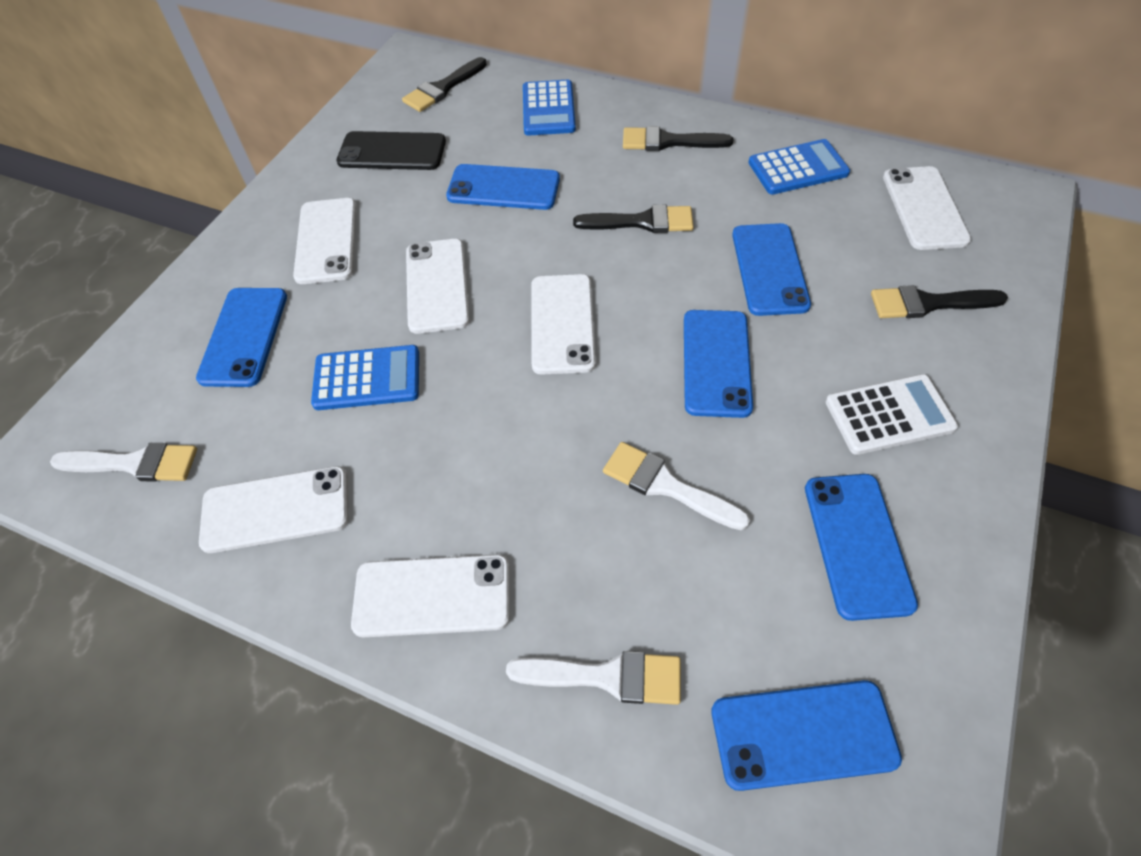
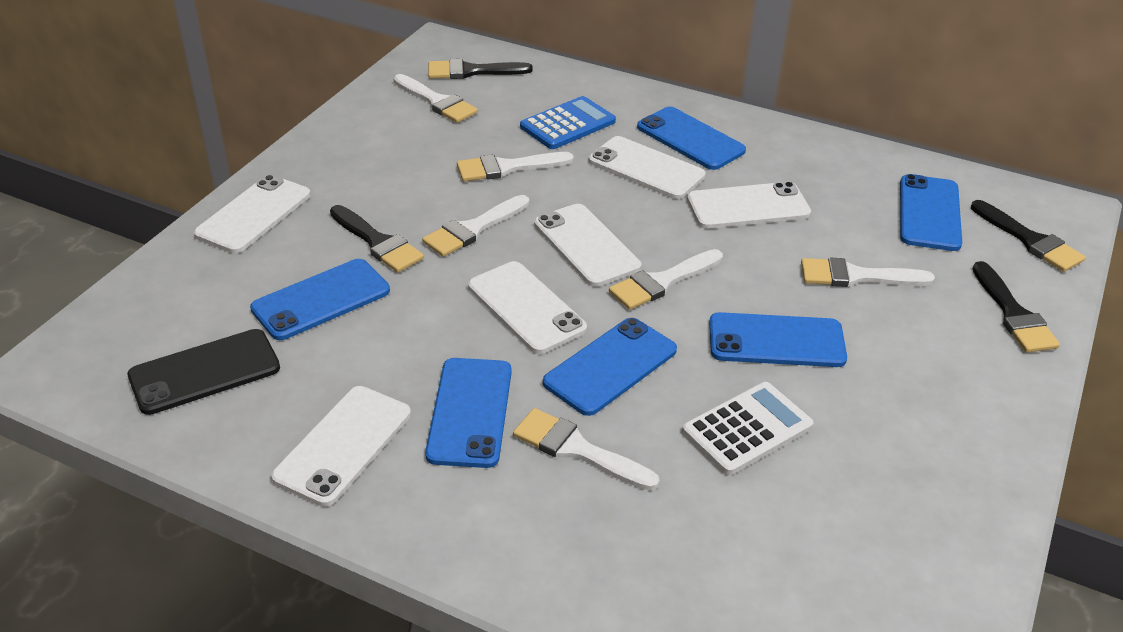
blue calculator: [311,345,419,410] [523,80,576,136] [748,139,850,195] = 3 -> [520,96,616,149] = 1
white brush: [50,443,197,482] [506,651,681,705] [603,442,750,530] = 3 -> [394,74,478,123] [422,195,529,257] [457,152,574,181] [513,408,660,490] [609,249,723,310] [801,258,935,287] = 6

